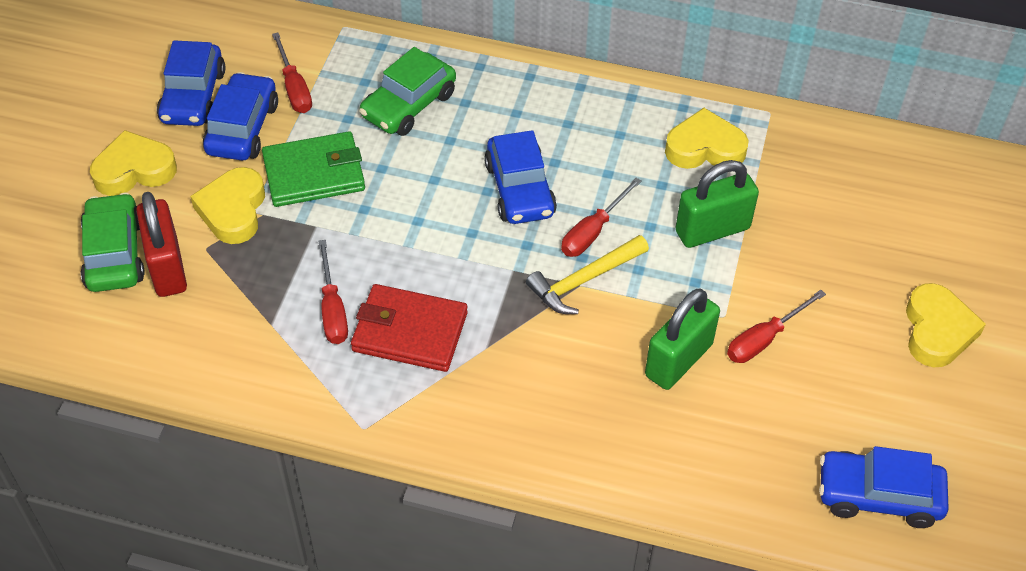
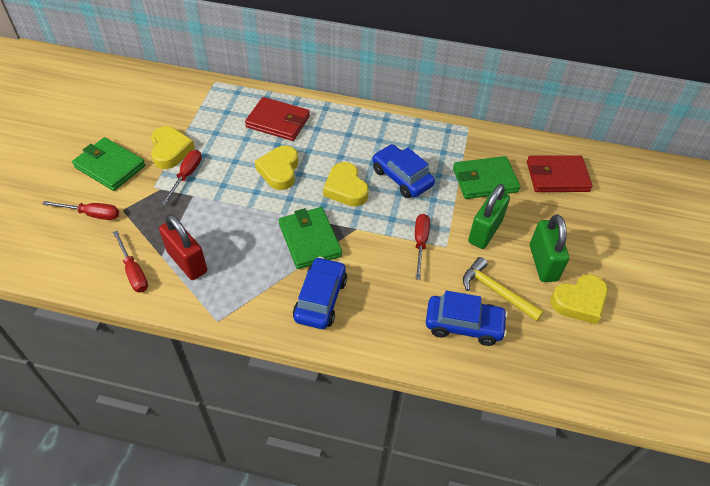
blue car: [157,40,225,126] [203,72,278,160] [484,130,557,224] [819,446,949,528] = 4 -> [293,257,347,329] [372,144,435,198] [426,291,508,346] = 3
green car: [81,193,145,292] [359,47,456,136] = 2 -> none = 0
green wallet: [262,131,365,207] = 1 -> [72,137,145,191] [279,207,342,269] [453,156,521,199] = 3
red wallet: [351,284,468,372] = 1 -> [245,97,310,141] [527,155,593,192] = 2

